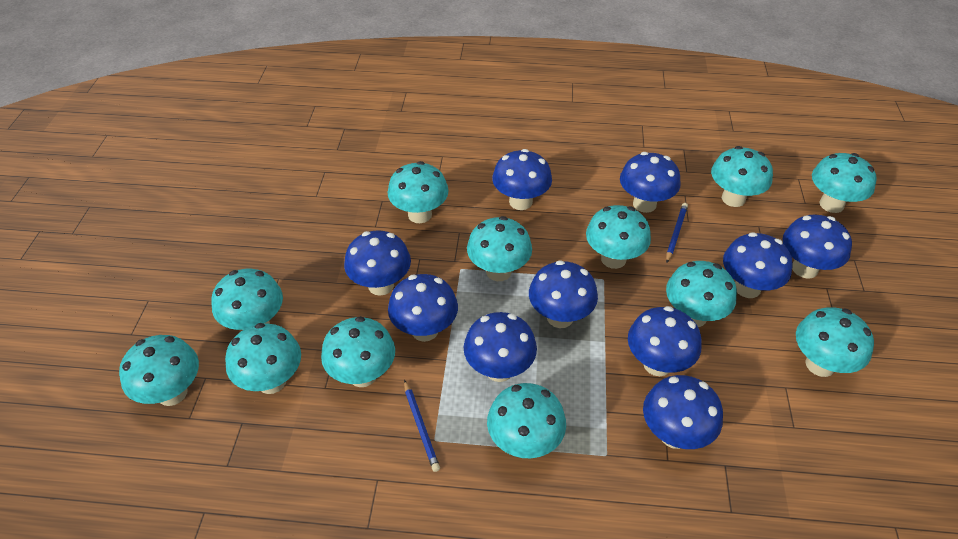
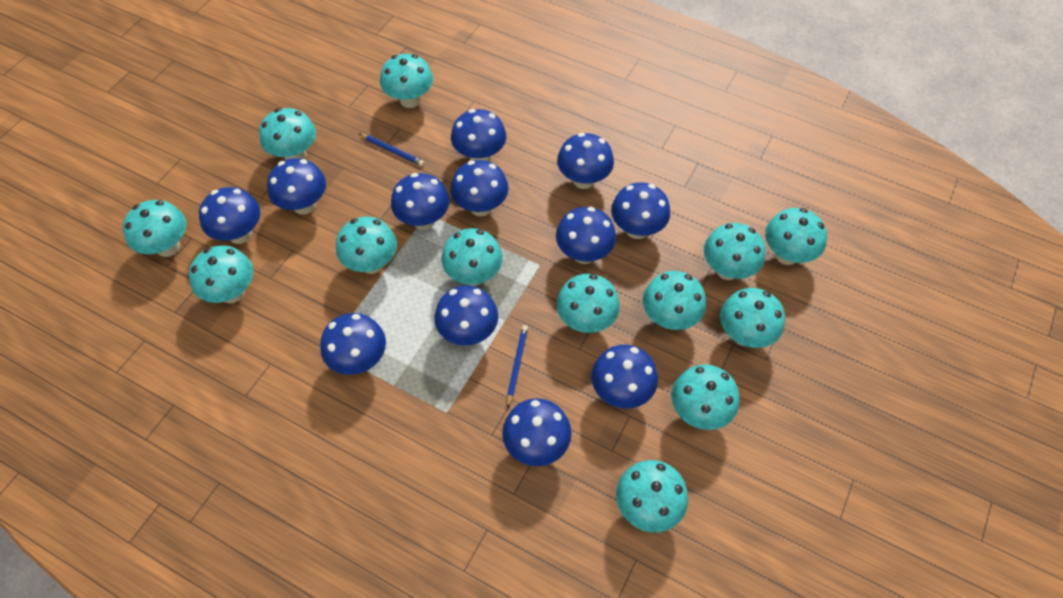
blue mushroom: [344,231,411,296] [388,274,458,342] [464,312,537,382] [492,149,552,210] [529,260,598,328] [620,152,681,213] [628,306,702,376] [643,375,723,449] [723,232,793,298] [782,214,852,279] = 10 -> [199,187,260,244] [267,158,326,215] [320,313,386,375] [391,173,450,230] [435,285,498,346] [450,160,509,216] [451,109,506,162] [502,398,572,466] [556,207,616,264] [557,133,614,189] [591,345,658,409] [611,182,670,239] = 12
turquoise mushroom: [119,335,199,406] [211,269,283,330] [225,323,301,394] [321,316,395,387] [388,161,449,223] [467,216,532,281] [487,383,566,458] [586,205,651,269] [666,261,737,327] [711,146,773,207] [796,307,874,377] [812,153,877,213] = 12 -> [123,200,186,257] [189,246,253,303] [259,108,316,160] [336,217,397,274] [380,54,433,108] [441,228,503,286] [556,274,620,333] [616,460,688,532] [643,271,706,330] [671,365,739,430] [704,223,765,280] [720,288,785,348] [765,208,827,265] = 13

